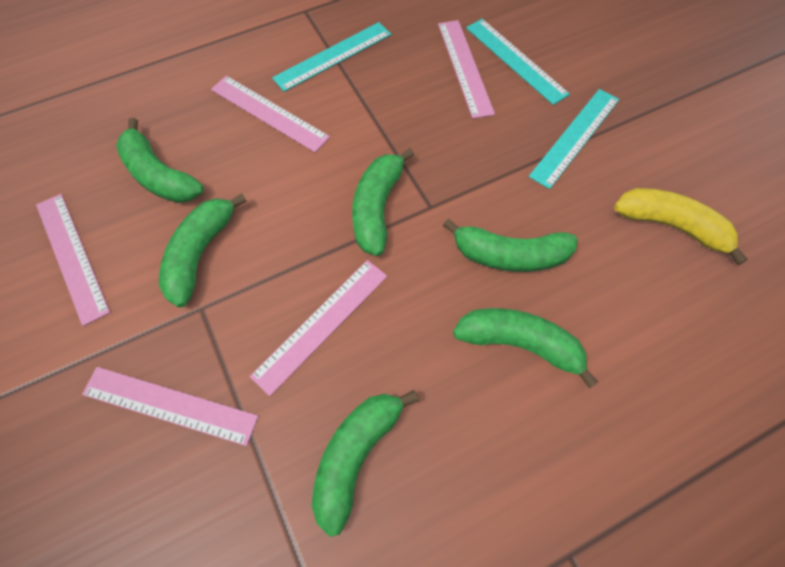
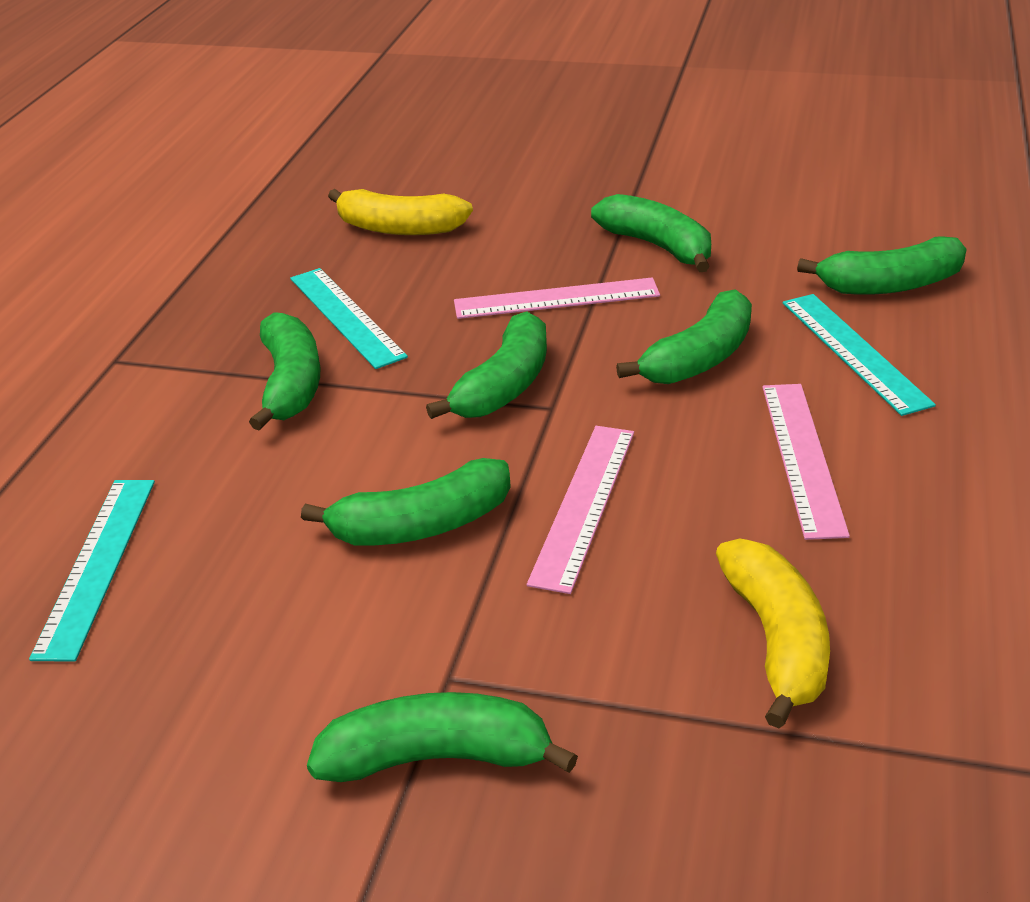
green banana: [116,118,204,203] [159,194,247,307] [312,390,419,537] [352,148,414,256] [443,219,578,272] [453,308,598,388] = 6 -> [249,312,320,431] [301,458,511,545] [307,692,578,782] [426,311,547,419] [591,194,711,272] [616,289,752,384] [797,237,967,295] = 7
pink ruler: [36,194,110,326] [82,367,258,446] [211,76,330,152] [250,260,387,396] [438,20,495,119] = 5 -> [454,277,660,319] [527,426,634,594] [762,384,850,540] = 3
yellow banana: [614,188,748,265] = 1 -> [328,189,473,235] [716,538,830,728] = 2

